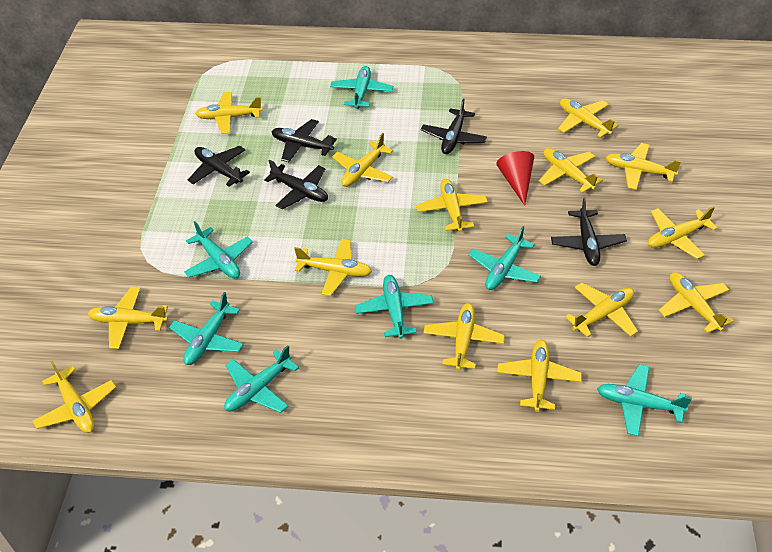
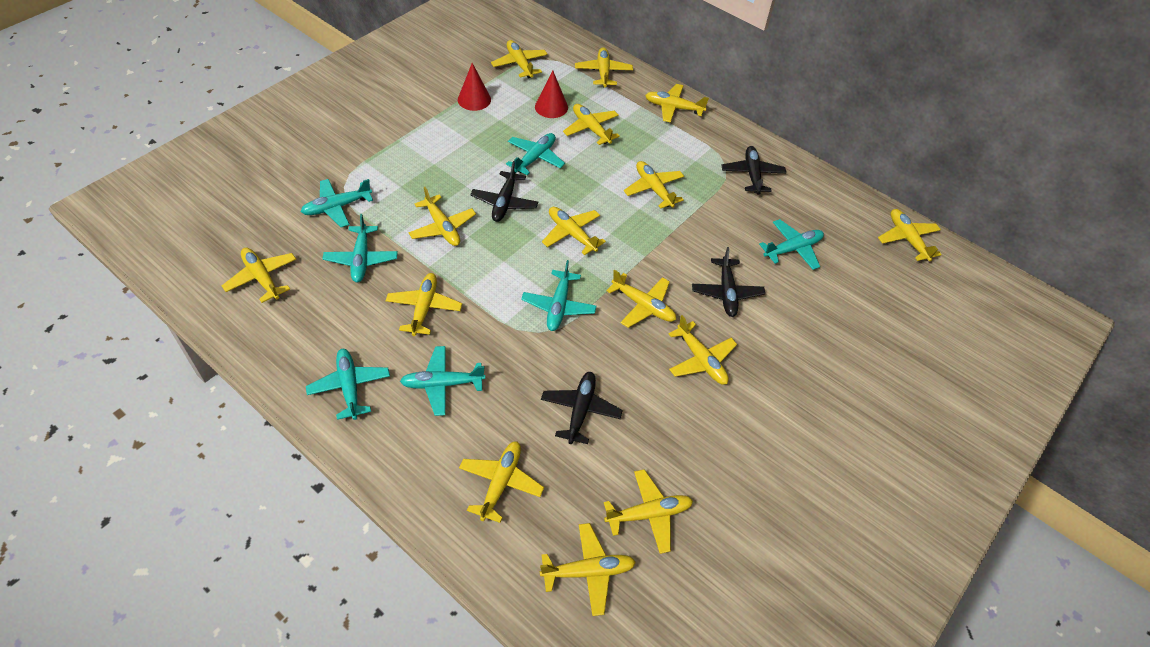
black plane: [188,146,250,187] [264,160,328,209] [271,119,337,162] [421,98,487,154] [551,198,627,266] = 5 -> [470,161,538,222] [541,372,623,444] [692,247,765,317] [722,146,786,195] = 4
red cone: [496,151,534,206] = 1 -> [458,63,491,111] [535,71,568,118] = 2
yellow plane: [33,361,116,433] [88,286,168,349] [195,92,263,134] [294,239,372,296] [332,133,393,187] [416,179,488,232] [423,303,505,371] [497,340,582,412] [539,148,603,193] [558,98,619,138] [565,282,638,337] [605,143,681,190] [648,206,718,259] [659,272,734,333] = 14 -> [222,248,296,303] [386,273,462,336] [408,187,476,246] [459,441,544,523] [491,40,548,78] [540,523,636,616] [542,207,606,255] [563,104,620,145] [575,47,633,87] [604,469,693,554] [606,270,676,328] [624,161,684,208] [645,84,709,123] [668,315,737,385] [878,209,942,261] = 15

